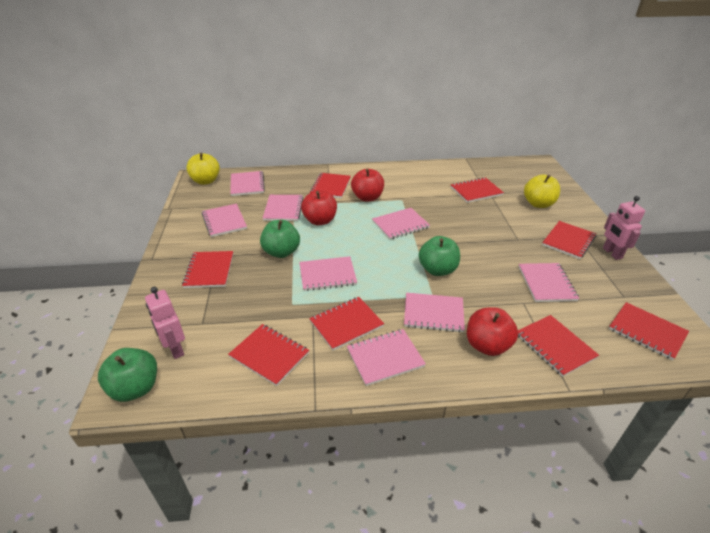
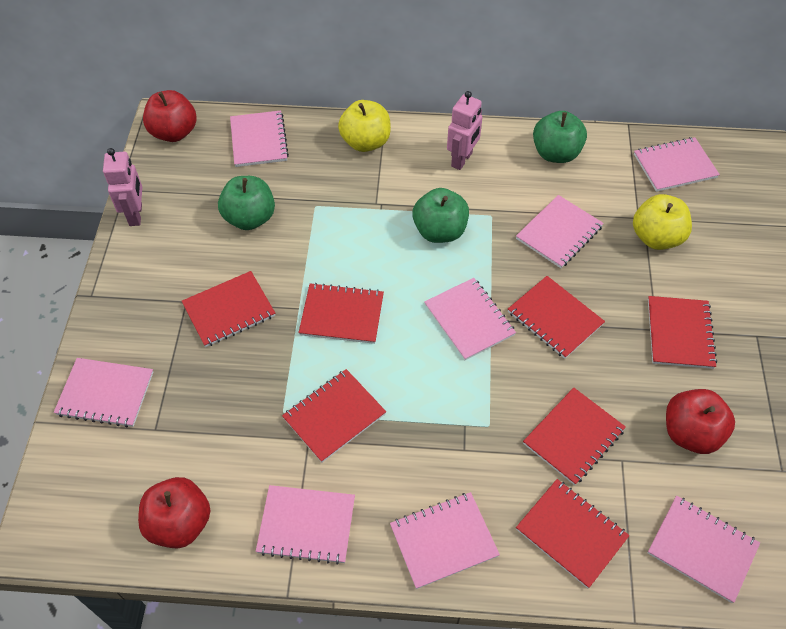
red notebook: [182,251,233,288] [228,324,309,386] [309,297,384,351] [310,173,351,198] [451,177,504,203] [518,315,599,377] [542,221,596,259] [609,302,689,361] = 8 -> [182,271,275,347] [282,369,386,462] [298,283,384,344] [508,276,605,359] [516,479,630,588] [523,388,626,485] [648,296,717,369] = 7

